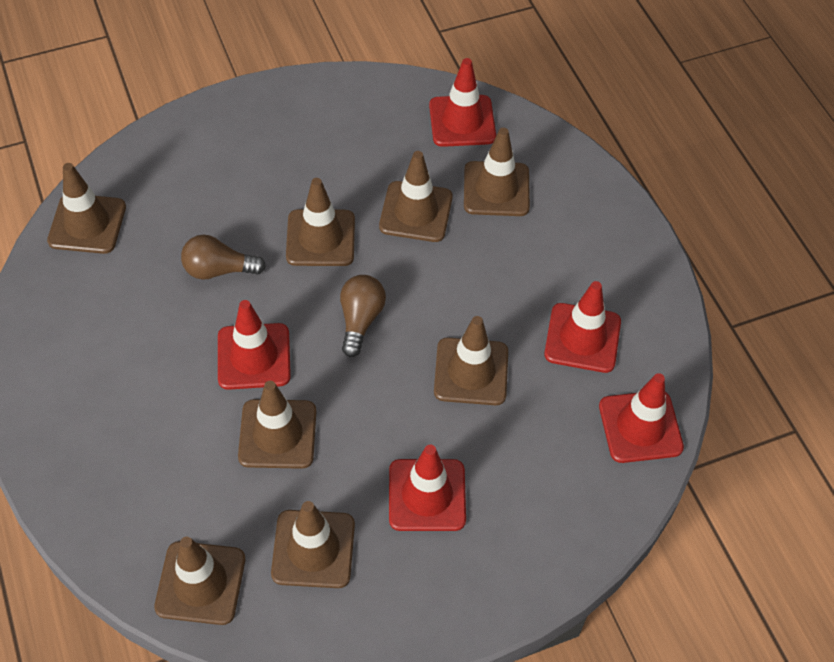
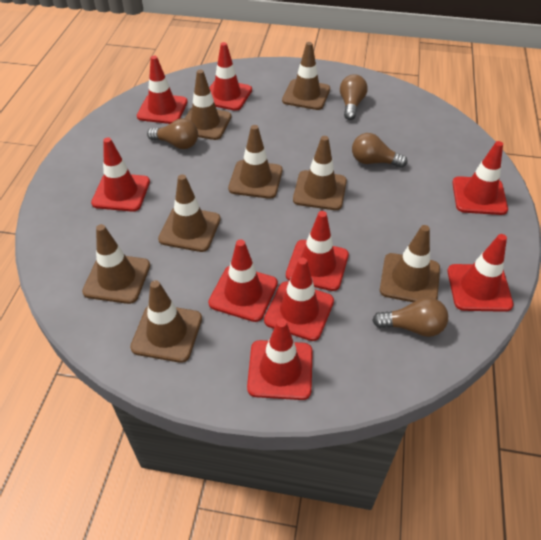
brown light bulb: [181,235,266,280] [340,275,386,357] = 2 -> [147,119,198,149] [340,74,368,120] [352,133,408,168] [372,297,448,337] = 4
red traffic cone: [218,300,291,390] [389,445,466,531] [429,58,496,147] [544,281,621,373] [599,373,684,463] = 5 -> [91,138,150,212] [137,56,188,124] [208,239,278,322] [209,42,252,111] [247,319,313,400] [264,257,334,341] [286,211,349,291] [447,234,514,312] [452,141,508,215] = 9

